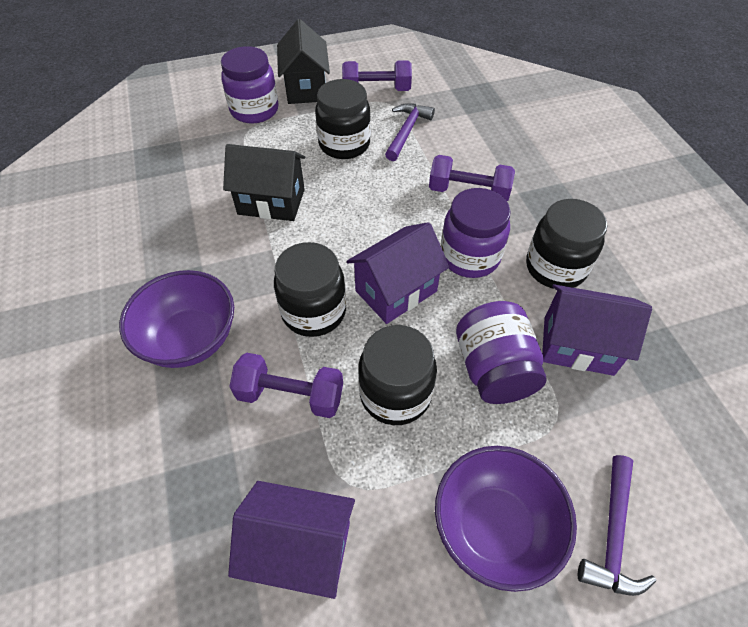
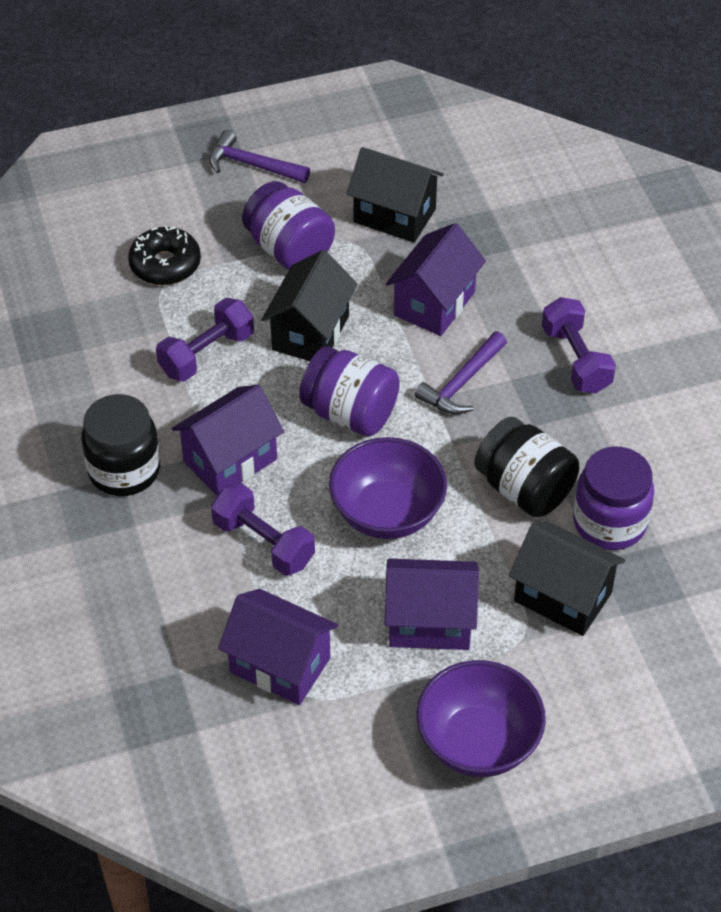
black donut: none = 0 -> [128,226,201,285] = 1
black house: [223,144,306,221] [277,19,330,104] = 2 -> [261,250,358,361] [347,147,444,243] [509,521,625,636] = 3
black jar: [274,242,346,337] [315,79,371,159] [358,325,437,425] [526,199,607,289] = 4 -> [81,394,160,496] [474,417,579,517] = 2
purple house: [228,481,355,599] [346,222,450,324] [542,284,652,376] = 3 -> [171,385,284,496] [218,589,338,705] [384,559,479,650] [386,223,486,336] = 4

